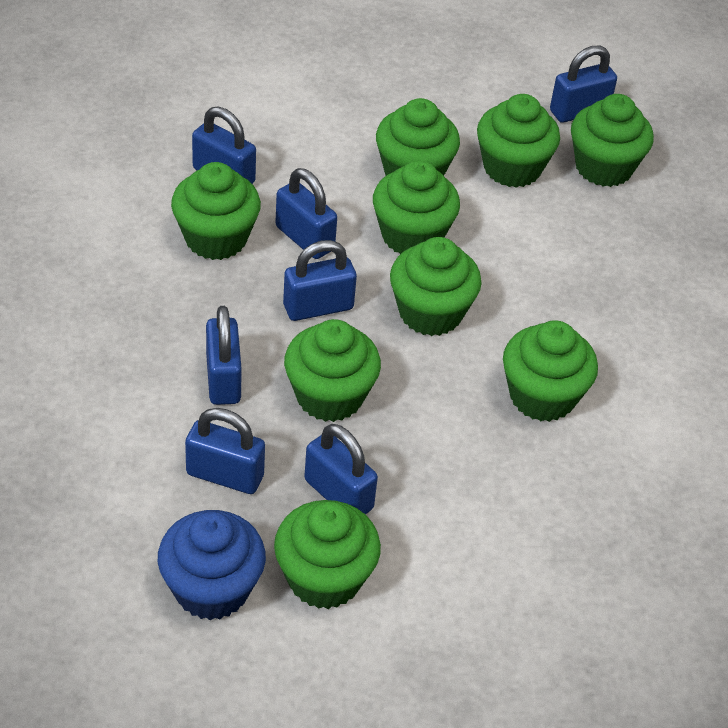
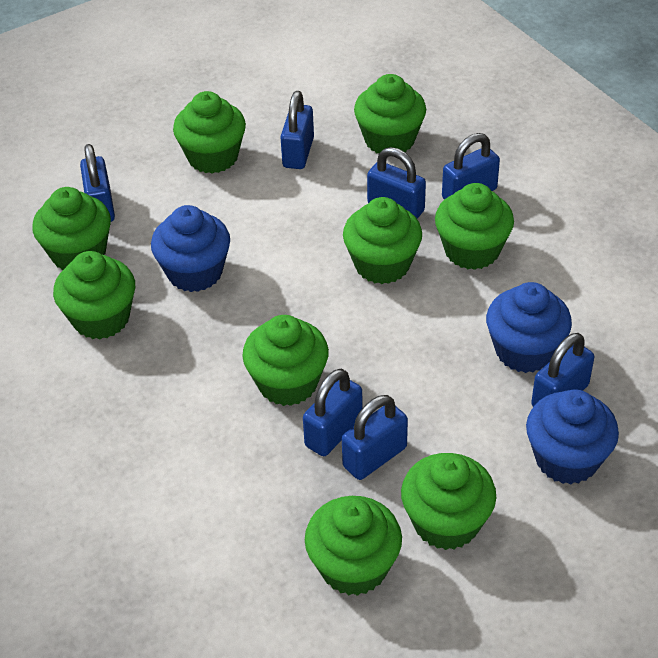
blue cupcake: [158,510,266,620] = 1 -> [151,205,230,292] [486,282,572,373] [526,390,619,484] = 3

